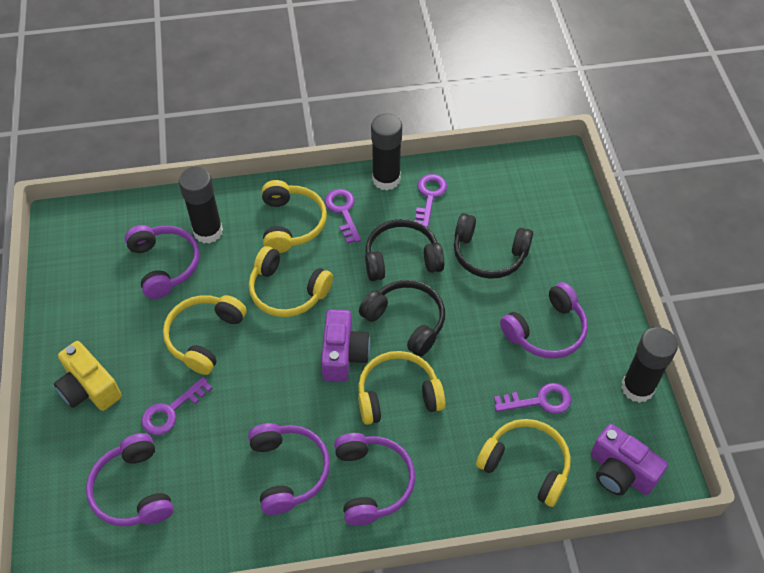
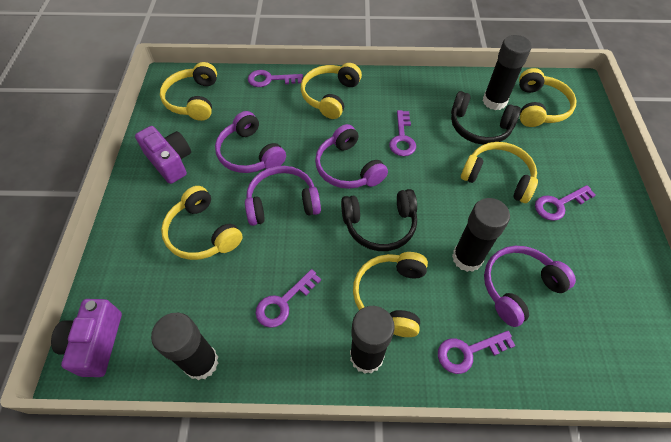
black glue stick: [179,167,223,244] [371,113,402,190] [621,327,678,403] = 3 -> [151,313,219,380] [350,306,395,374] [452,198,510,272] [483,35,532,110] = 4
black headphones: [359,280,445,357] [365,219,444,281] [454,213,533,279] = 3 -> [341,189,417,251] [451,91,521,145] = 2
purple headphones: [86,433,174,526] [125,225,200,299] [248,423,330,515] [334,433,415,526] [500,282,588,359] = 5 -> [215,111,286,173] [245,166,321,226] [315,124,388,189] [484,246,576,327] = 4
purple key: [141,377,213,435] [325,189,361,244] [415,174,447,228] [494,383,572,414] = 4 -> [248,70,303,87] [255,269,321,328] [389,110,416,156] [438,331,515,374] [535,185,596,221] = 5
yellow camera: [54,341,122,411] = 1 -> none = 0
yellow headphones: [163,295,247,375] [249,246,333,317] [262,180,327,253] [358,351,445,425] [476,419,571,507] = 5 -> [160,62,217,121] [161,186,243,260] [301,63,362,119] [353,252,428,337] [461,142,538,203] [519,68,576,127] = 6

